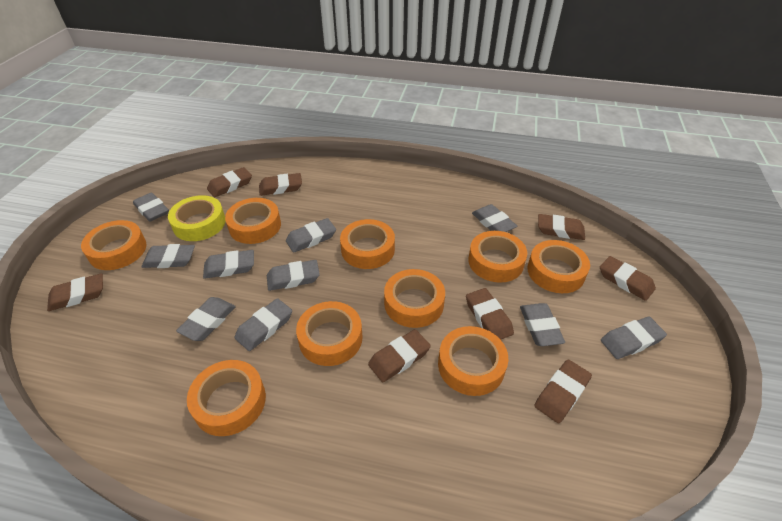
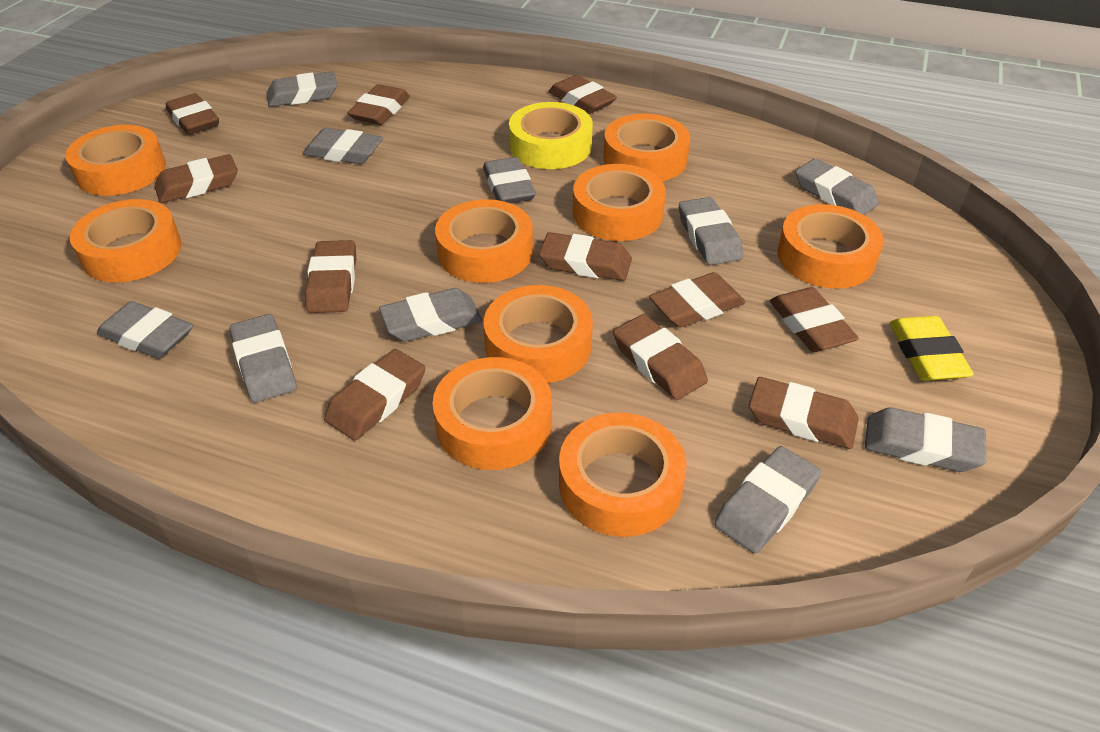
brown eraser: [47,273,103,311] [207,167,252,197] [259,173,302,196] [368,329,431,382] [466,288,514,340] [534,360,592,423] [538,214,585,240] [600,256,656,301] = 8 -> [154,154,238,203] [166,93,219,135] [305,240,356,313] [324,349,425,441] [348,84,410,125] [539,232,632,281] [548,75,617,114] [613,314,708,400] [649,272,745,328] [749,377,859,449] [770,287,859,352] = 11
yellow eraser: none = 0 -> [890,316,974,381] = 1

